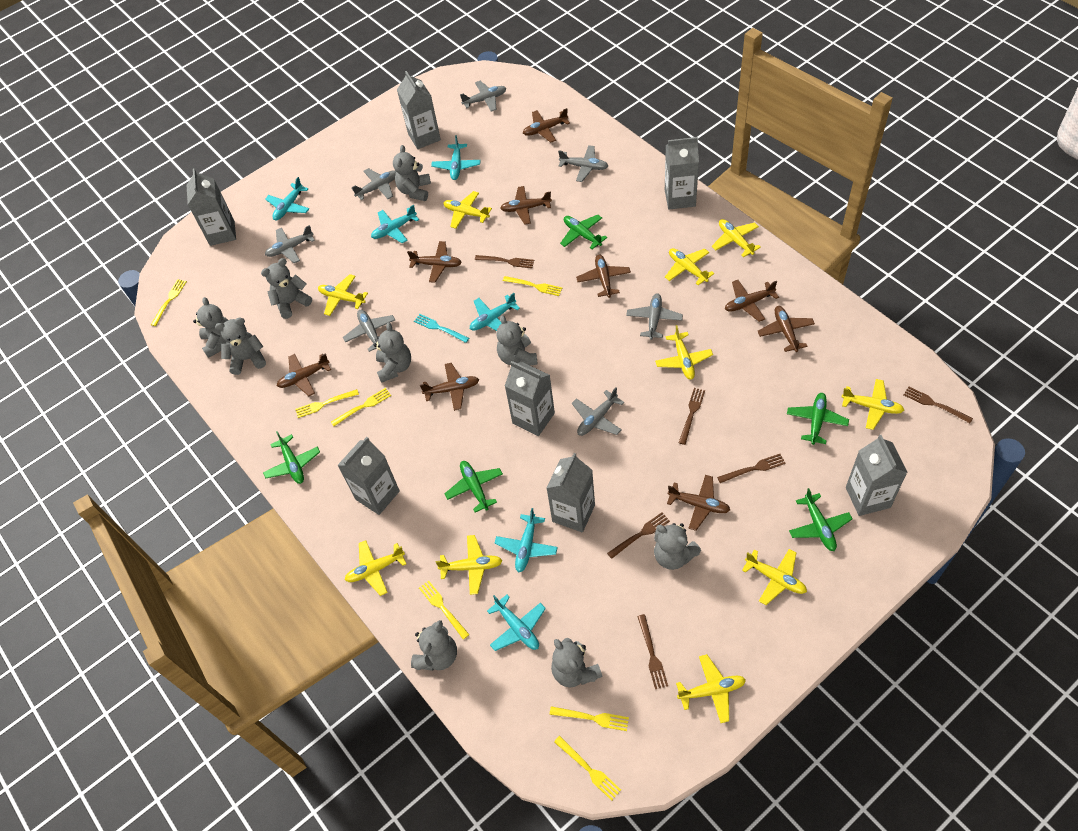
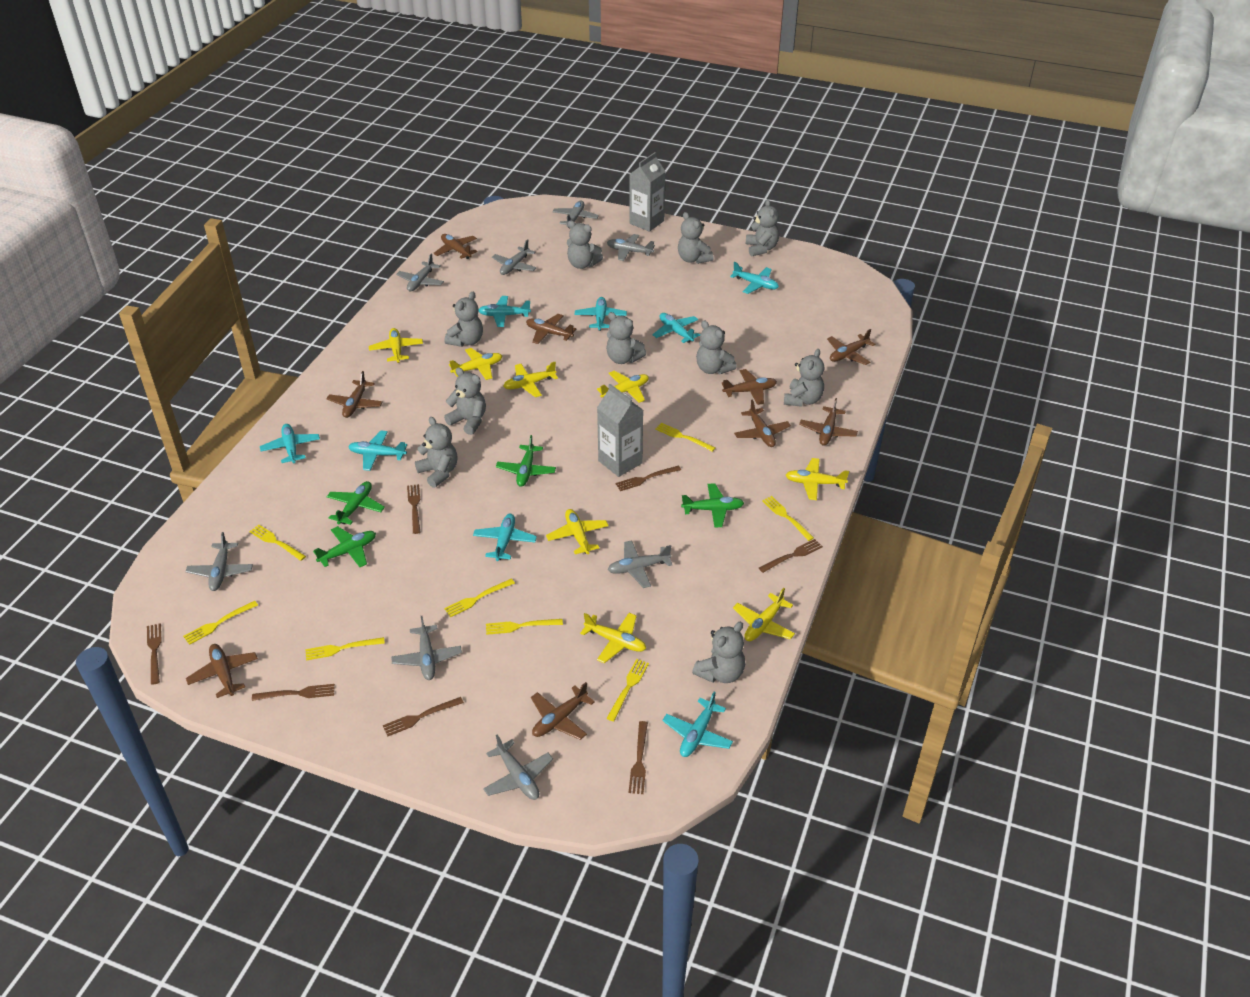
brown fork: [475,255,534,268] [607,512,670,559] [637,614,668,689] [679,388,705,445] [717,454,786,483] [904,386,973,423] = 6 -> [147,623,162,685] [252,684,335,701] [383,697,464,736] [407,484,420,534] [616,466,681,491] [629,721,648,794] [759,539,823,573] = 7
green plane: [263,431,320,484] [444,461,503,513] [560,215,607,249] [787,393,849,445] [789,488,852,551] = 5 -> [313,526,376,567] [327,481,385,525] [496,435,556,487] [681,483,744,528] = 4
grey carton: [186,168,236,246] [337,437,400,515] [397,71,441,149] [505,361,555,436] [547,453,595,532] [665,137,699,209] [846,435,908,516] = 7 -> [597,384,643,477] [629,152,666,232] = 2
grey plane: [265,225,315,263] [343,310,395,352] [351,168,396,200] [460,81,506,111] [558,145,608,182] [572,388,624,436] [626,293,683,340] = 7 -> [186,532,253,591] [391,616,462,680] [396,254,444,291] [483,735,553,800] [492,239,537,275] [552,200,599,228] [607,234,655,261] [608,540,672,588] = 8
grey teddy bear: [193,297,228,358] [215,317,266,375] [261,258,312,319] [374,322,411,383] [393,145,431,201] [411,620,457,671] [496,315,538,366] [551,638,603,688] [654,523,701,570] = 9 -> [415,417,458,488] [444,368,486,435] [445,292,483,347] [567,220,603,269] [606,312,646,364] [678,212,714,264] [692,622,745,683] [696,320,737,374] [746,199,779,257] [784,349,824,407] = 10
turquoise fork: [414,314,469,343] = 1 -> none = 0
turquoise plane: [265,177,309,220] [371,205,419,243] [431,135,481,180] [470,293,520,331] [487,595,546,651] [494,508,558,572] = 6 -> [260,424,320,464] [348,431,407,471] [473,514,537,561] [478,296,531,327] [575,297,627,331] [652,313,700,343] [662,691,733,757] [730,262,779,294] = 8
yellow fork: [151,279,187,326] [295,389,359,418] [331,388,391,426] [419,580,469,639] [503,276,562,296] [550,706,629,731] [554,736,621,801] = 7 -> [183,601,258,645] [249,525,306,561] [305,637,385,660] [444,579,515,617] [486,619,563,635] [607,659,649,721] [655,423,715,452] [762,496,814,541] = 8
yellow plane: [318,274,368,316] [345,540,406,596] [436,535,503,595] [443,191,492,229] [655,325,713,380] [665,248,714,285] [676,654,746,723] [712,219,761,257] [742,549,807,605] [842,379,904,430] = 10 -> [369,328,423,363] [449,348,502,380] [503,362,558,397] [546,509,609,554] [580,613,646,663] [597,371,649,403] [733,588,795,641] [786,458,849,500] = 8

